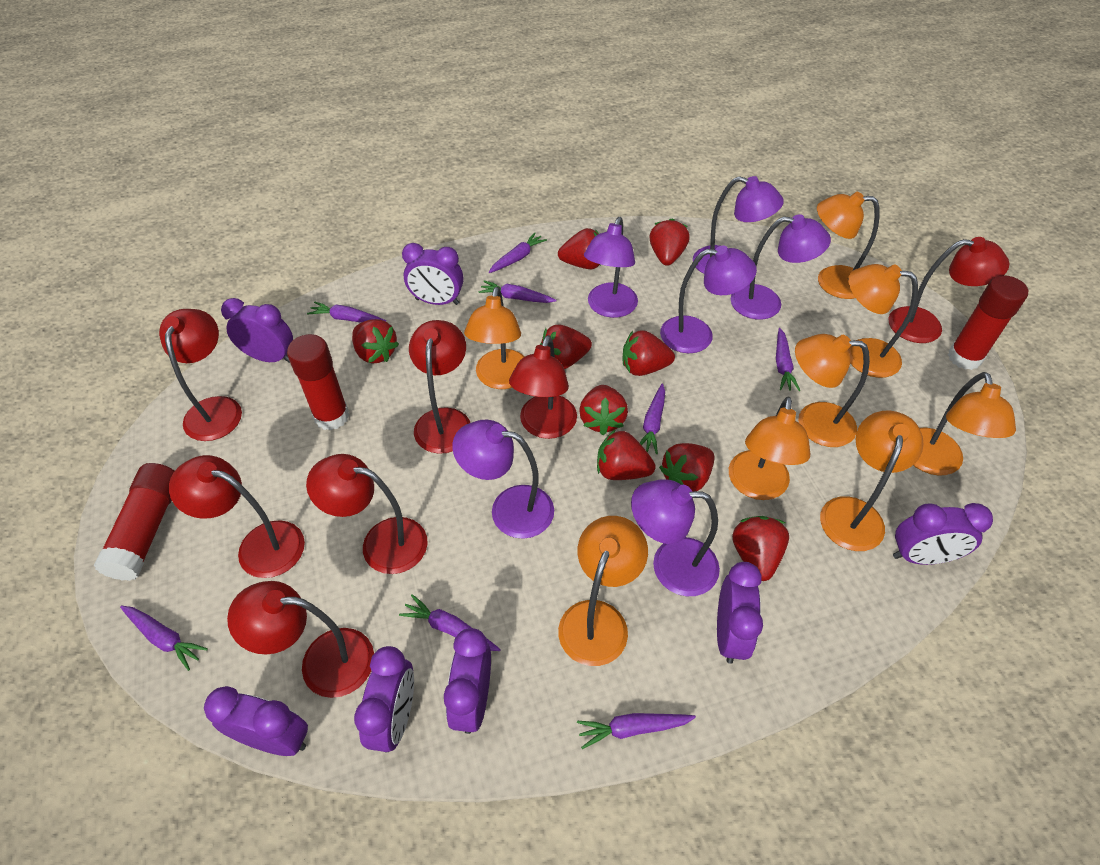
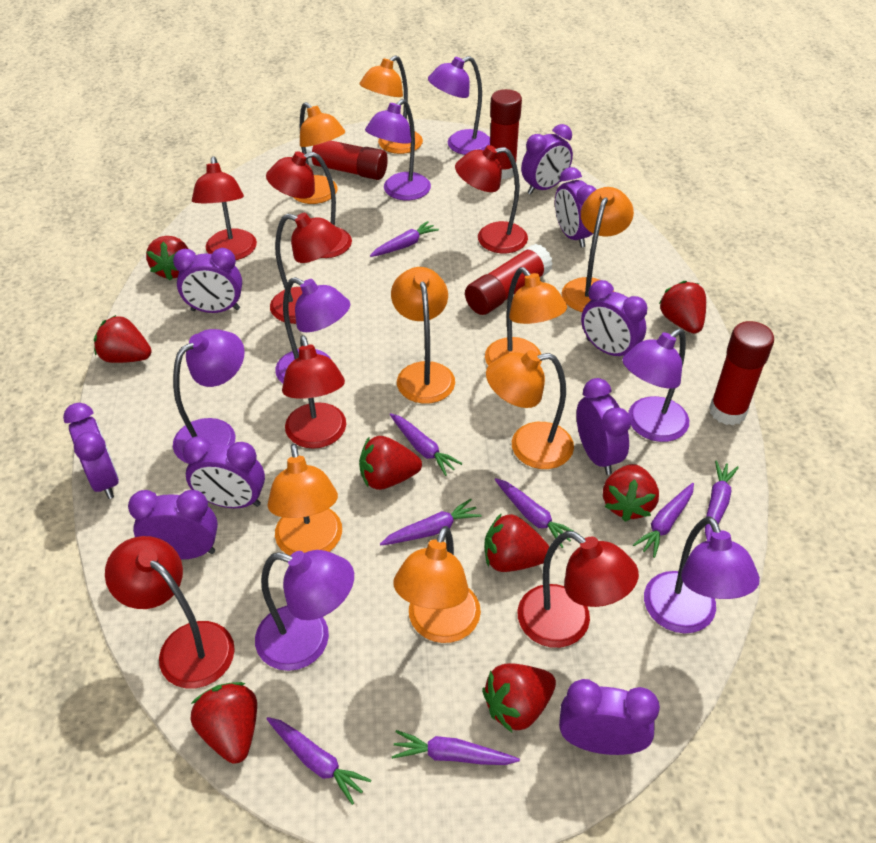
purple clock: [204,686,308,756] [221,298,293,363] [354,646,414,753] [402,243,464,305] [444,628,491,734] [717,562,763,664] [893,503,993,565] = 7 -> [63,403,119,499] [128,490,218,560] [173,248,242,313] [182,436,265,508] [521,124,573,194] [555,167,597,248] [559,679,660,755] [576,378,631,475] [581,280,647,356] = 9
purple lamp: [452,420,554,539] [584,217,638,318] [631,479,720,596] [660,246,757,353] [693,176,784,274] [731,214,831,320] = 6 -> [173,329,245,464] [255,550,354,671] [275,277,350,384] [365,99,431,200] [428,56,490,155] [622,328,689,442] [644,516,760,633] = 7
red glue stick: [94,463,174,581] [287,334,349,431] [948,275,1028,370] = 3 -> [306,140,388,180] [465,244,553,315] [490,89,522,179] [709,321,774,425] = 4
red strawberry: [352,319,399,363] [540,324,592,369] [558,228,601,269] [579,385,628,435] [597,429,656,480] [622,330,675,376] [649,218,690,266] [659,443,714,492] [732,516,789,581] = 9 -> [94,315,152,363] [146,236,189,281] [190,682,257,764] [359,436,422,490] [482,663,556,732] [484,513,550,572] [603,464,659,522] [659,281,706,334] = 8

